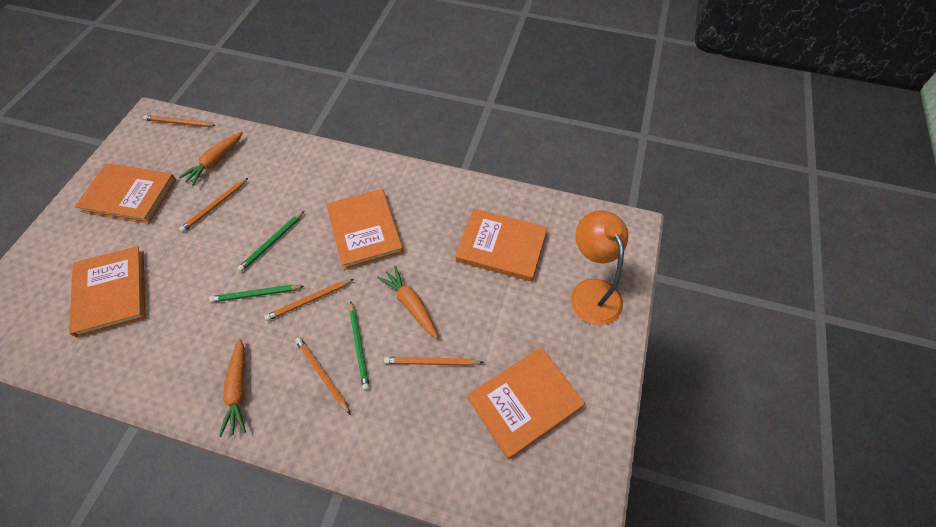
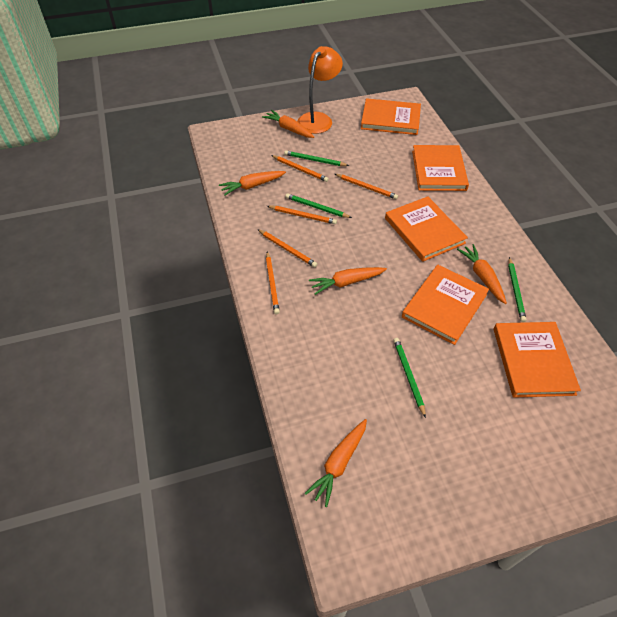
green pencil: [209,285,304,303] [238,211,304,272] [350,302,370,390] = 3 -> [284,150,349,166] [286,193,352,218] [393,338,426,418] [508,257,526,322] = 4
orange carrot: [179,131,243,186] [219,338,246,437] [377,266,438,338] = 3 -> [219,171,286,196] [262,110,314,138] [305,419,367,507] [309,267,387,295] [457,244,507,304] = 5

